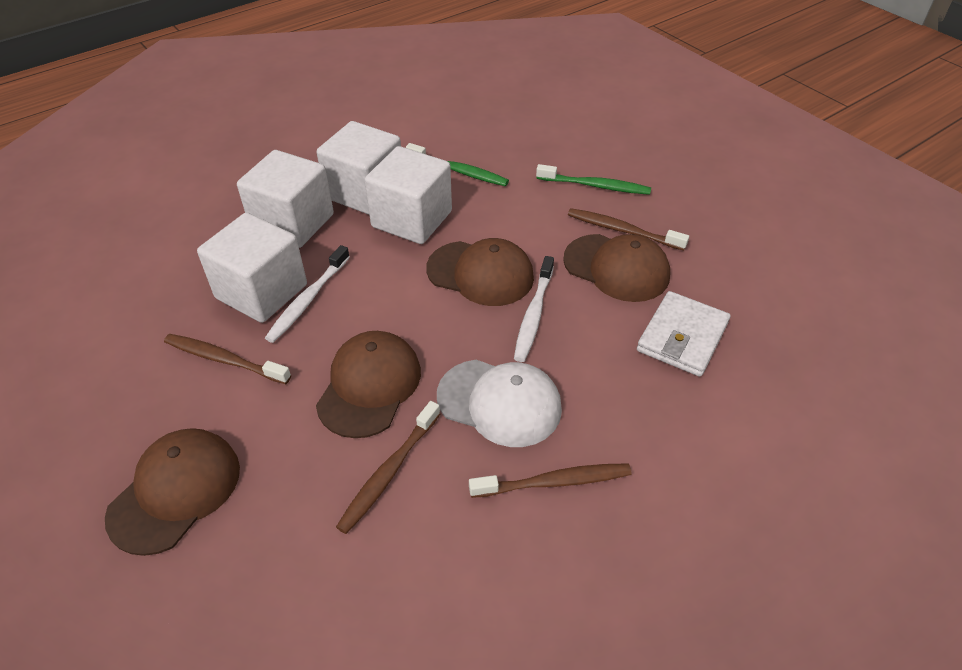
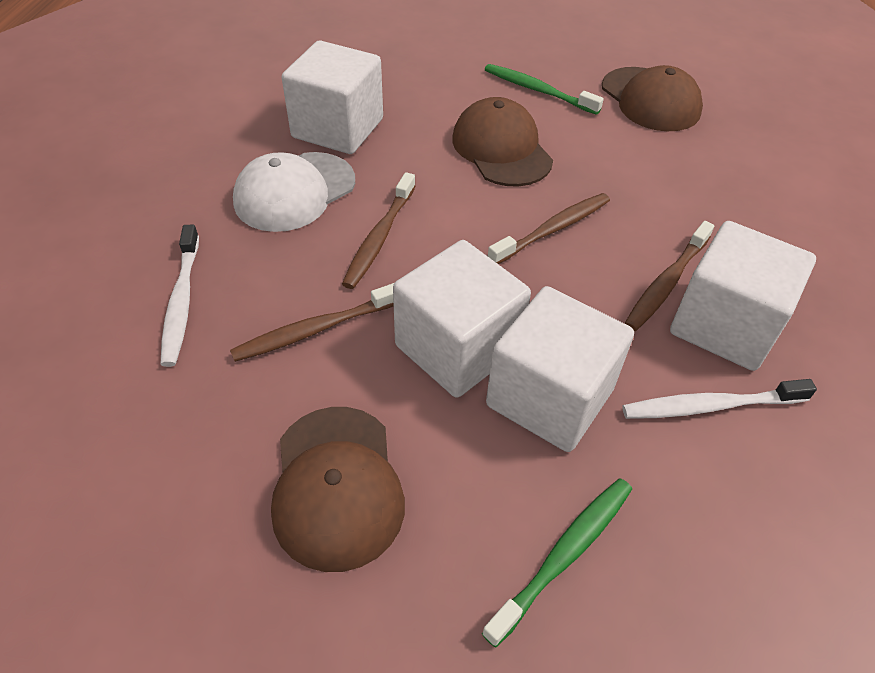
brown cap: [105,428,240,556] [316,331,421,438] [426,238,534,306] [563,234,670,302] = 4 -> [271,407,405,572] [452,97,553,187] [602,65,703,131] = 3
white wallet: [637,291,730,377] = 1 -> none = 0

